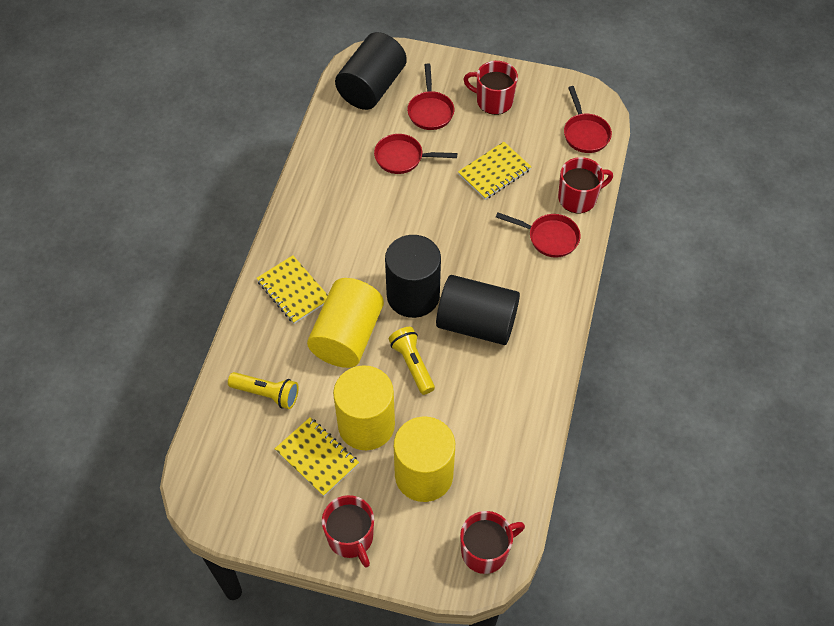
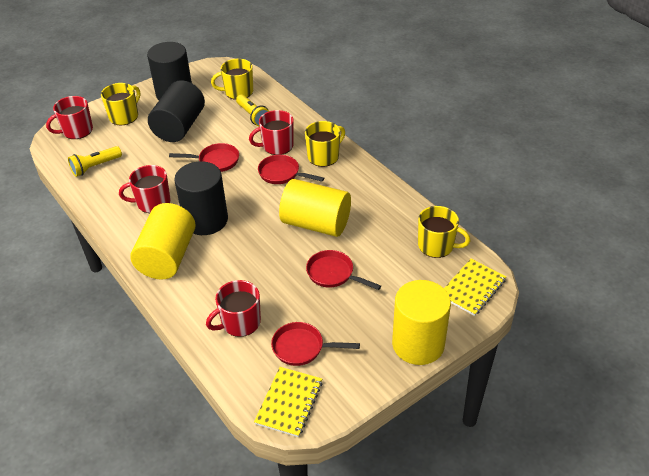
yellow mug: none = 0 -> [101,83,140,126] [211,59,253,100] [305,121,345,167] [418,206,471,258] = 4
yellow notebook: [256,255,328,324] [275,417,359,497] [458,142,531,200] = 3 -> [254,367,323,437] [444,259,506,316] = 2

